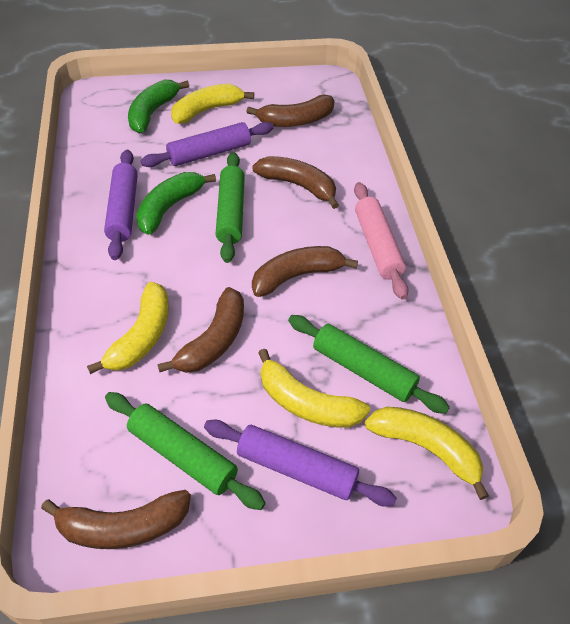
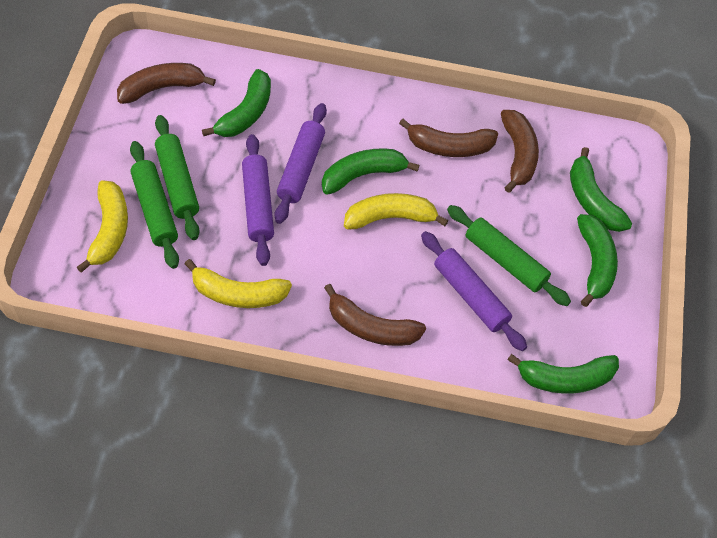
brown banana: [41,490,191,549] [157,287,244,373] [246,95,334,127] [252,156,339,209] [252,246,358,297] = 5 -> [117,63,216,104] [324,284,426,346] [399,119,498,157] [501,110,539,193] = 4
green banana: [128,80,189,133] [136,172,216,235] = 2 -> [202,69,271,137] [322,148,420,195] [508,354,619,394] [570,147,632,232] [577,214,618,307] = 5
pink rolling pin: [354,182,409,300] = 1 -> none = 0
yellow banana: [87,282,169,374] [171,84,254,124] [258,349,370,428] [365,407,489,500] = 4 -> [77,180,128,273] [185,259,292,308] [344,193,448,229] = 3

